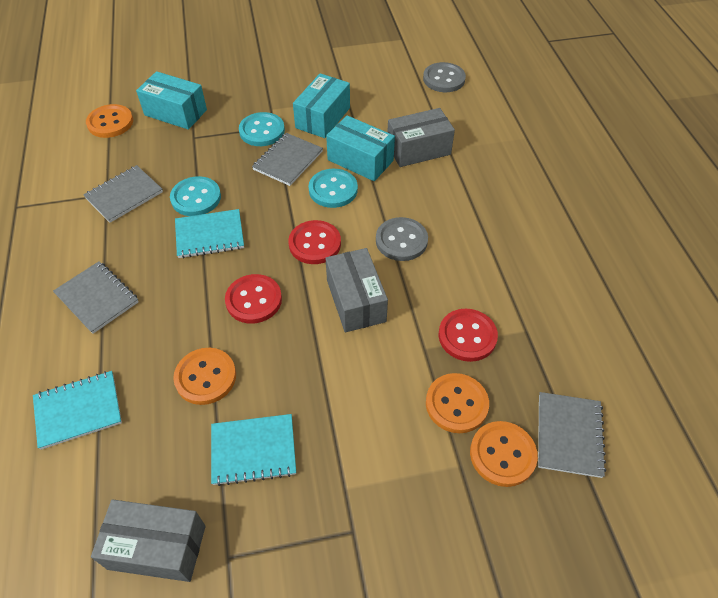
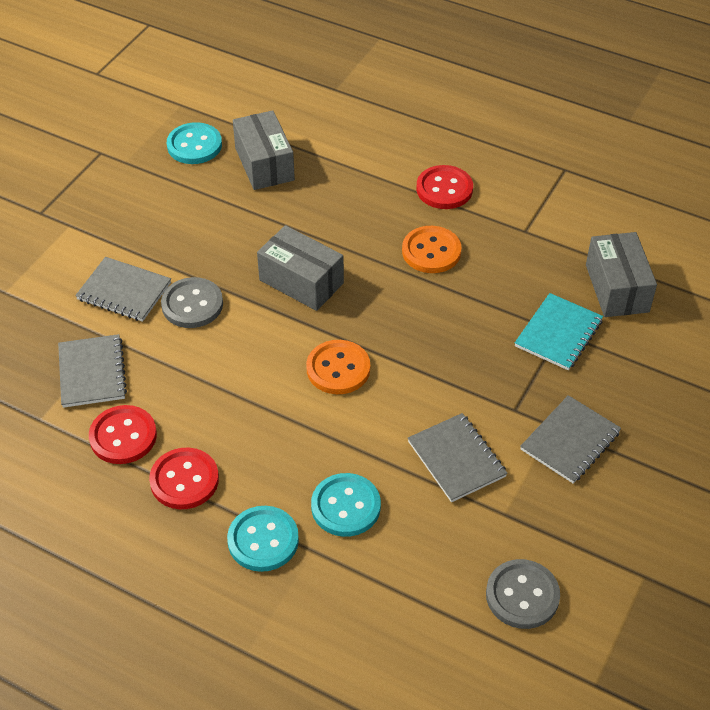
orange button: [86,104,133,138] [173,348,236,405] [426,373,489,433] [470,421,538,487] = 4 -> [306,340,370,394] [402,226,462,273] = 2
turquoise box: [136,71,207,130] [293,73,350,138] [326,115,395,181] = 3 -> none = 0
turquoise notebook: [33,371,122,450] [175,209,244,258] [211,414,296,486] = 3 -> [515,293,603,370] = 1

